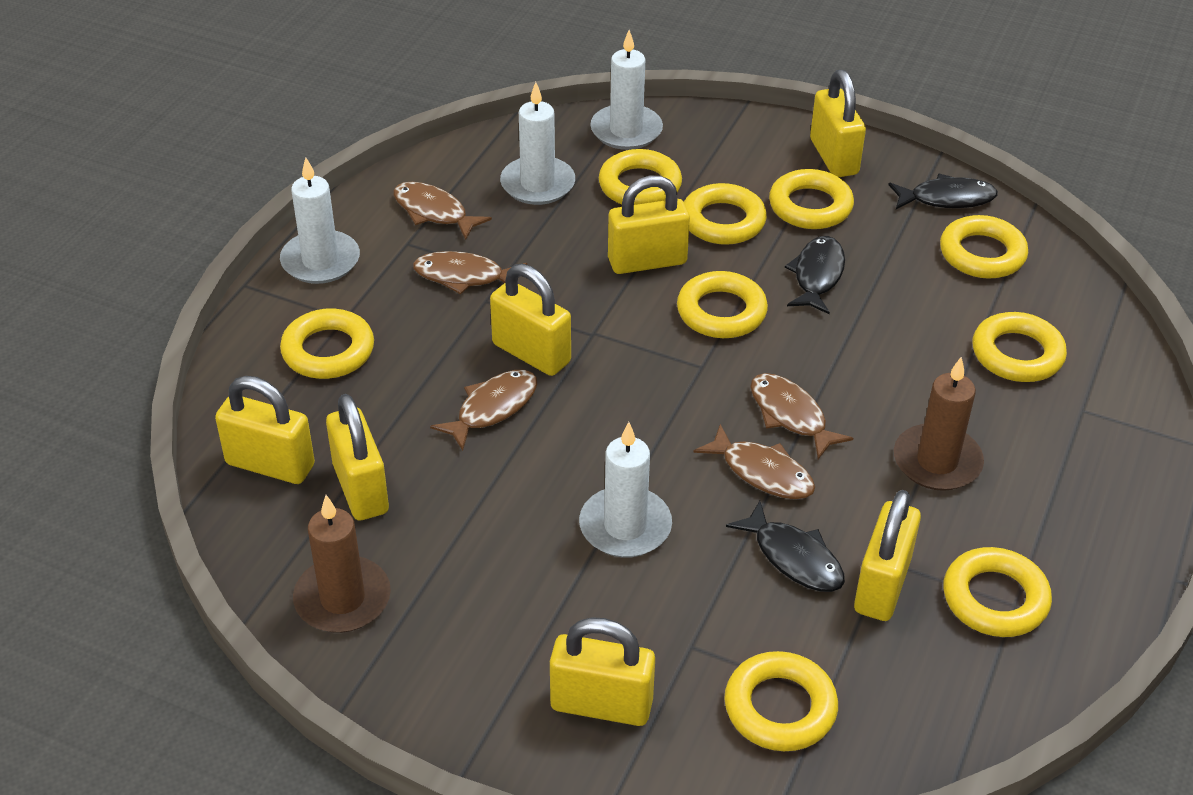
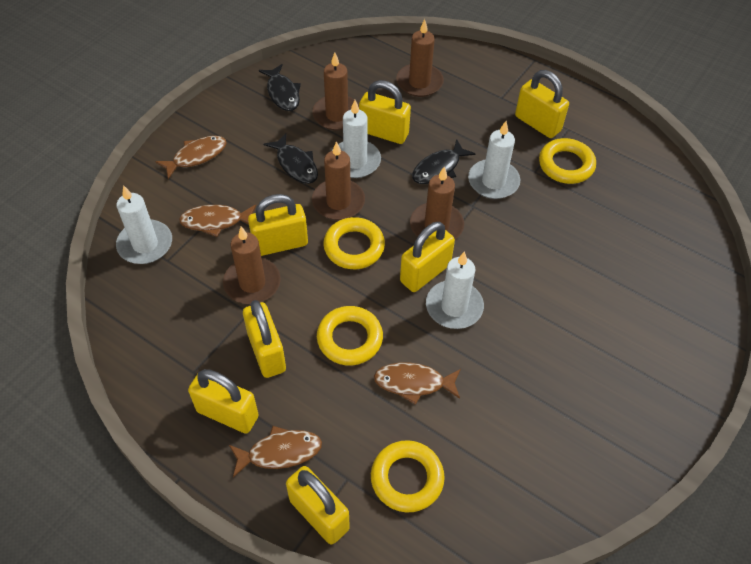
brown candle: [293,495,391,633] [894,357,984,491] = 2 -> [223,226,281,304] [312,53,359,130] [312,141,365,220] [396,19,444,97] [410,167,464,239] = 5
brown fish: [393,182,492,240] [413,251,527,294] [430,370,537,451] [693,424,815,499] [750,373,853,459] = 5 -> [155,136,227,179] [179,205,256,237] [229,426,322,477] [374,363,461,405] = 4
yellow ring: [280,308,374,379] [599,149,682,205] [677,271,768,338] [684,183,767,245] [724,651,838,751] [769,169,854,229] [940,215,1028,279] [944,547,1052,637] [973,312,1067,382] = 9 -> [317,306,383,366] [323,217,385,269] [371,440,445,513] [539,138,596,184] = 4

